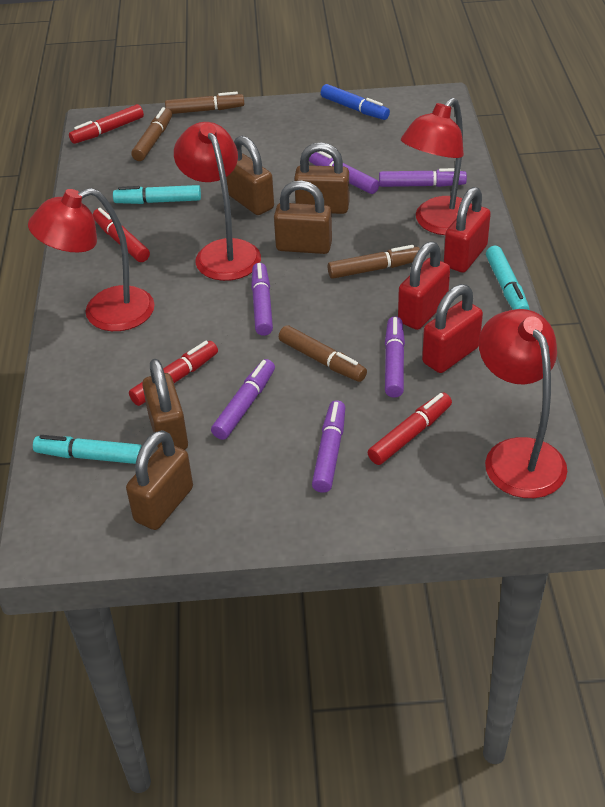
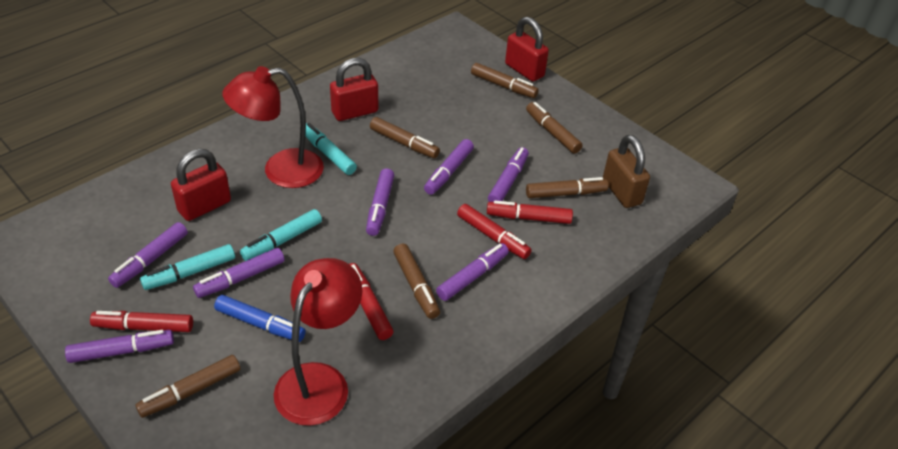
brown marker: [131,107,172,161] [165,92,244,114] [279,325,367,382] [328,245,420,279] = 4 -> [135,355,240,418] [370,117,440,158] [393,244,440,319] [471,63,539,98] [526,102,582,154] [526,177,608,198] = 6
brown padlock: [126,430,193,530] [142,359,188,450] [226,136,274,215] [274,180,332,254] [294,142,349,214] = 5 -> [603,135,650,208] = 1
purple marker: [211,359,275,440] [251,263,273,336] [309,151,379,194] [312,400,345,493] [379,168,467,187] [385,316,405,398] = 6 -> [65,330,174,363] [108,222,188,288] [193,248,285,298] [366,169,394,236] [424,139,474,195] [436,243,509,301] [488,147,529,202] = 7
red lamp: [28,188,155,331] [174,122,261,281] [401,98,472,235] [479,309,567,498] = 4 -> [222,66,324,188] [274,258,362,426] = 2

